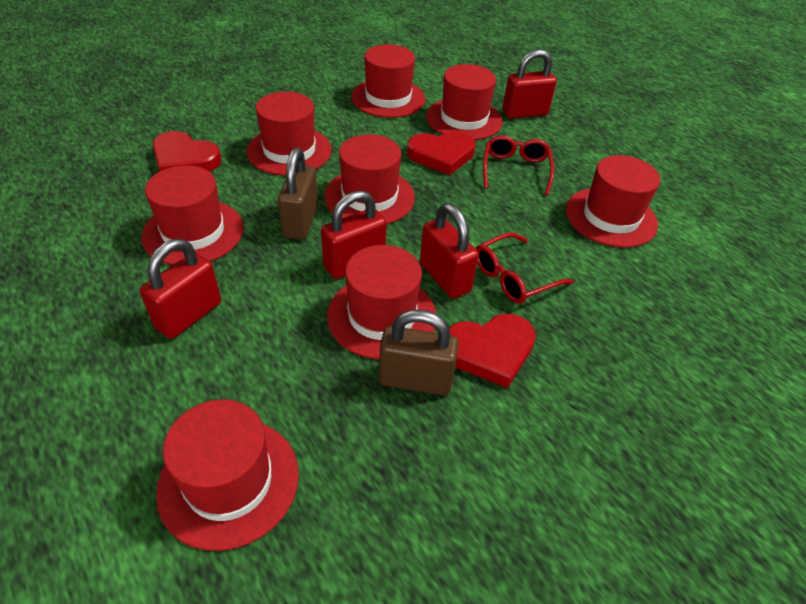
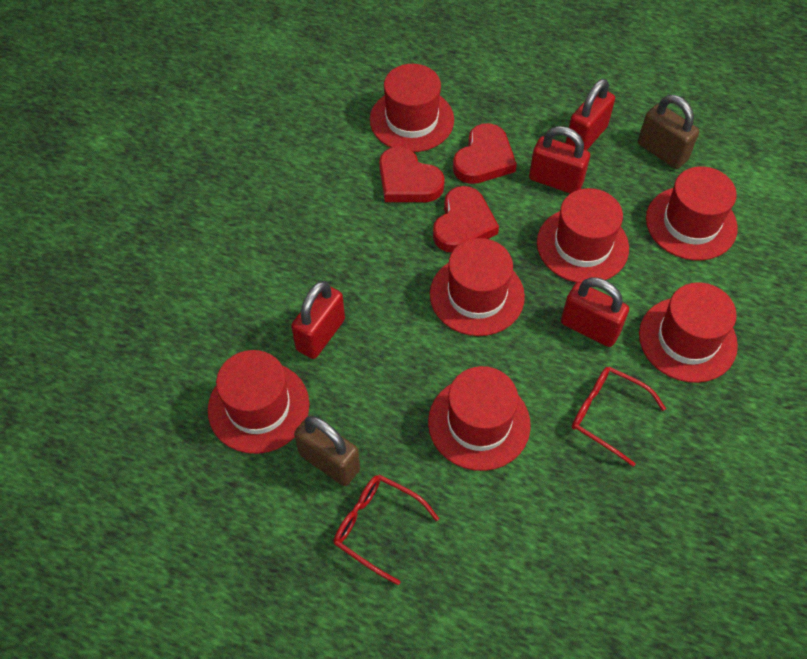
red hat: [141,165,243,265] [156,399,299,551] [247,92,332,176] [324,134,415,224] [327,245,436,359] [351,44,425,118] [426,64,503,140] [566,155,660,248] = 8 -> [208,350,310,454] [370,64,454,152] [428,366,531,471] [430,238,525,336] [537,188,629,283] [639,282,738,383] [646,166,738,261] = 7

